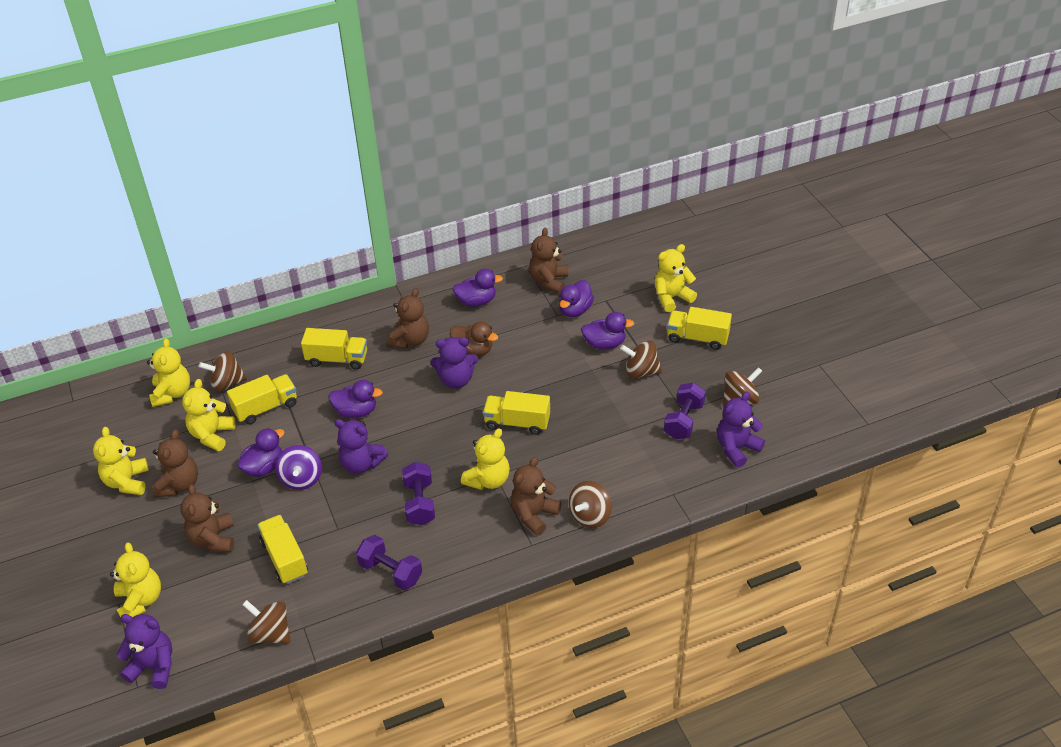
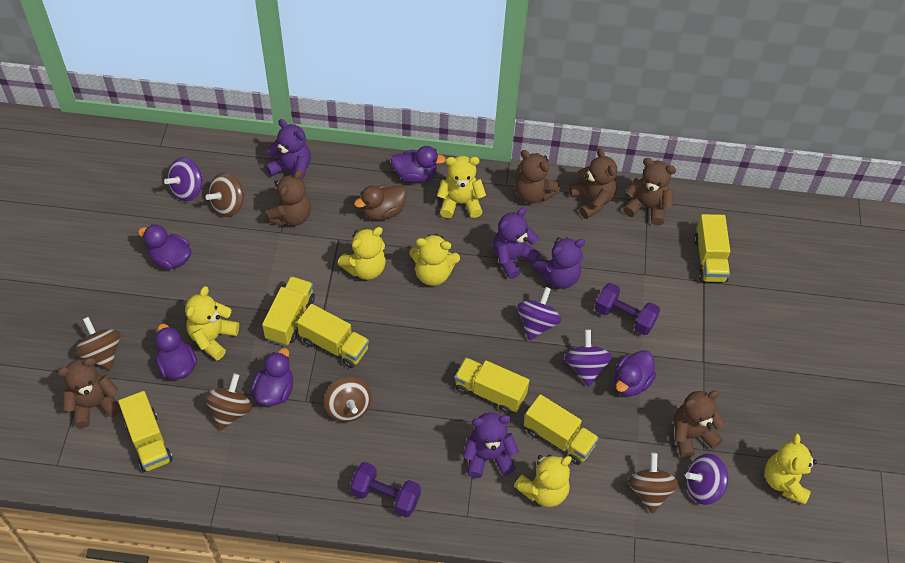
brown teddy bear: [152,430,198,498] [180,484,234,552] [387,288,429,349] [511,457,561,536] [529,228,568,294] = 5 -> [57,358,121,428] [264,170,311,227] [515,150,560,203] [569,148,617,219] [623,158,676,226] [673,390,725,458] = 6
purple dumbbell: [356,535,422,590] [402,462,435,525] [664,383,706,439] = 3 -> [350,462,421,517] [595,283,660,335] = 2
purple spinning top: [275,445,322,490] = 1 -> [164,157,205,201] [517,287,561,341] [564,329,612,387] [685,454,728,505] = 4
yellow truck: [227,374,297,424] [257,515,308,584] [301,328,367,370] [483,391,550,435] [667,307,732,350] = 5 -> [118,391,173,472] [262,276,315,346] [297,304,369,368] [454,357,529,414] [524,394,599,465] [694,214,730,282] = 6

